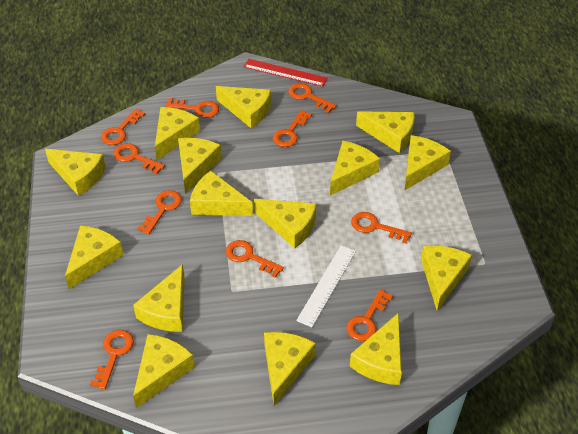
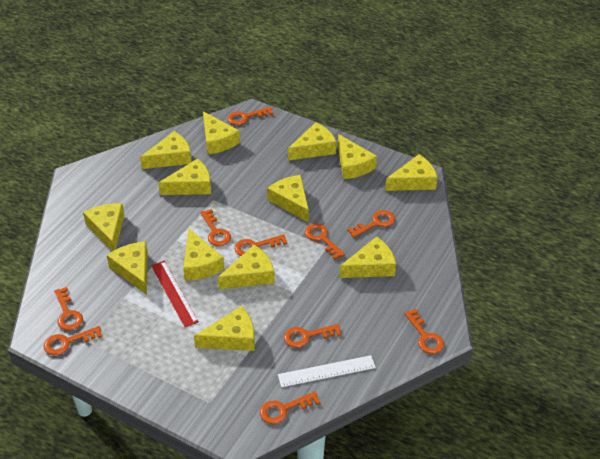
yellow cheese: [45,149,106,196] [65,225,123,289] [133,264,185,332] [133,334,195,408] [155,107,200,160] [178,138,222,194] [190,171,253,216] [216,86,271,128] [254,199,316,249] [264,332,316,406] [330,141,380,196] [350,313,402,385] [356,111,414,153] [404,135,451,191] [421,245,472,311] = 15 -> [83,203,125,251] [107,241,148,295] [140,131,192,169] [158,158,211,195] [183,229,224,281] [194,306,255,351] [203,111,240,154] [218,245,275,289] [267,175,309,223] [288,122,337,161] [338,134,377,179] [339,236,396,278] [385,154,438,191] = 13

